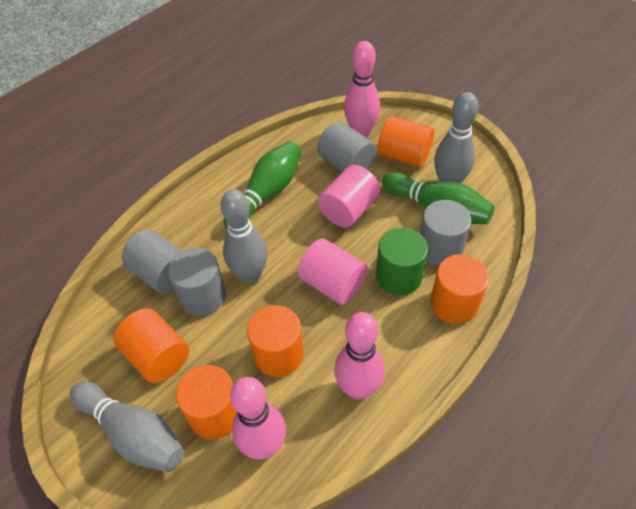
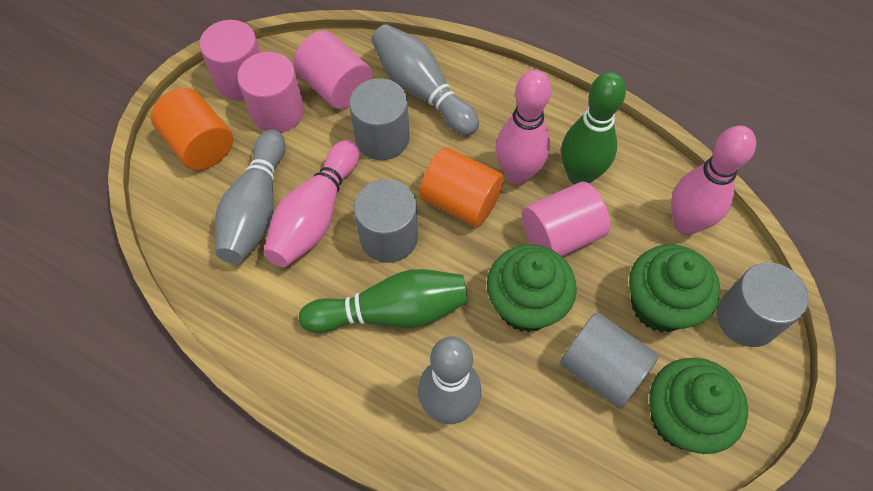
green cupcake: none = 0 -> [487,244,577,332] [629,244,720,332] [649,358,748,454] = 3
green cylinder: [376,228,428,295] = 1 -> none = 0
orange cylinder: [113,308,189,383] [176,365,237,439] [247,305,304,377] [378,116,434,167] [430,254,489,324] = 5 -> [151,88,233,170] [420,147,504,227] = 2
pink cylinder: [298,239,367,305] [318,165,380,228] = 2 -> [200,20,261,100] [237,52,304,133] [293,30,372,109] [522,182,611,256] = 4

